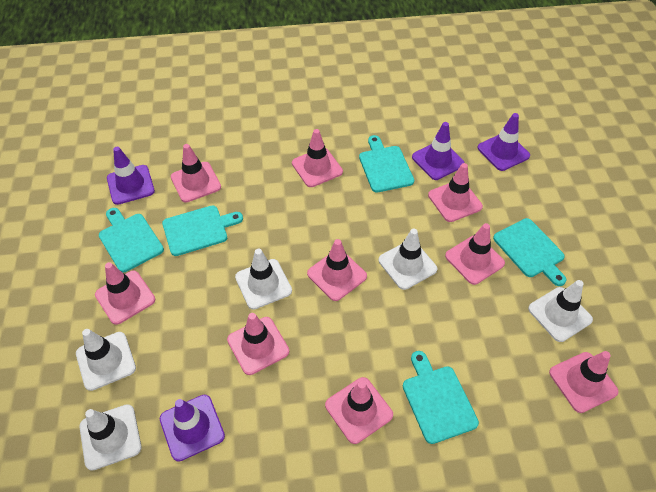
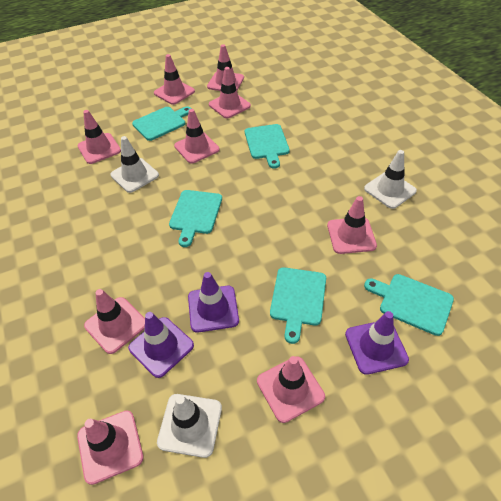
purple traffic cone: [107,147,155,205] [160,395,225,462] [412,122,465,180] [478,113,530,171] = 4 -> [128,312,194,378] [188,272,239,333] [345,311,409,375] = 3
white traffic cone: [76,329,136,391] [80,404,141,471] [235,249,292,310] [378,229,437,290] [528,280,593,342] = 5 -> [110,136,159,193] [157,394,222,458] [364,150,417,209] = 3

